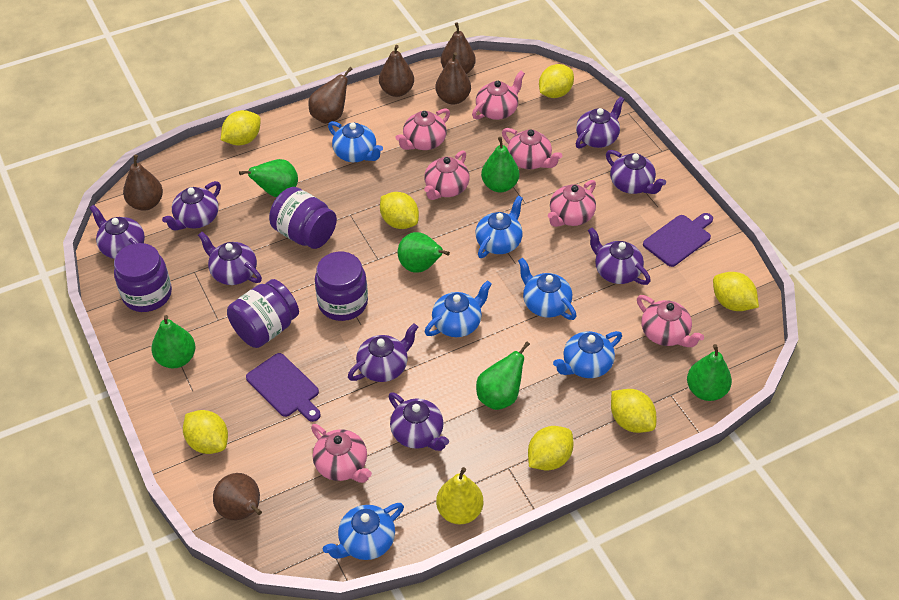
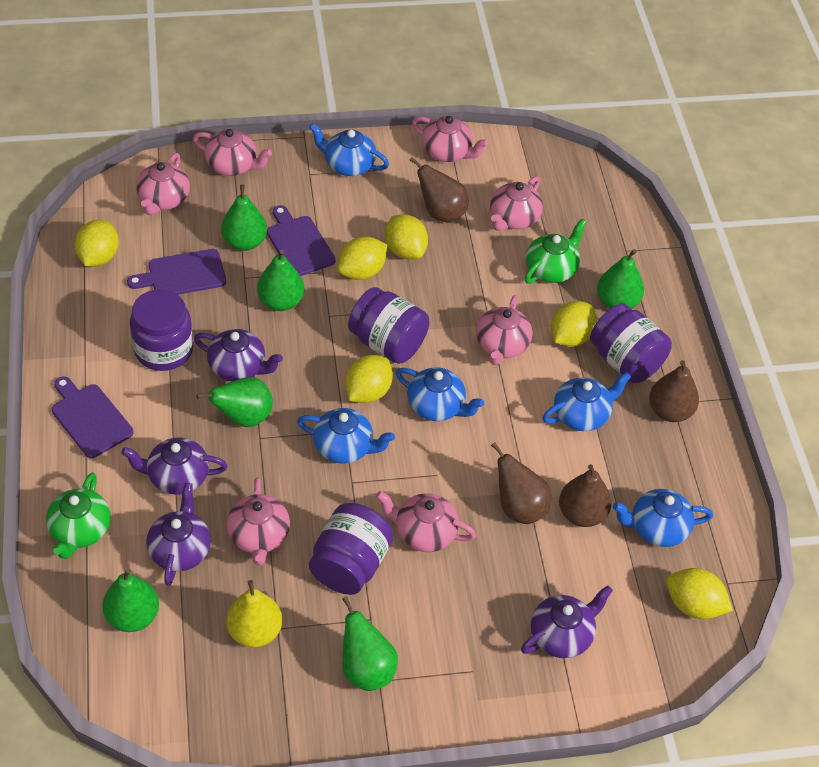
blue teapot: [323,503,404,560] [328,121,383,162] [425,280,492,337] [476,196,523,258] [518,258,576,320] [553,331,622,378] = 6 -> [297,408,395,463] [309,123,389,176] [396,367,484,421] [543,372,631,431] [613,489,713,547] = 5
brown pear: [123,155,163,211] [213,473,262,520] [309,67,353,124] [379,45,414,97] [435,52,471,104] [441,22,476,74] = 6 -> [409,157,468,223] [491,442,551,524] [559,464,611,527] [649,360,699,422] = 4
green teapot: none = 0 -> [46,473,111,559] [525,219,587,284] = 2
purple cutting board: [246,353,321,422] [643,213,713,267] = 2 -> [52,376,134,458] [127,249,226,295] [267,205,336,276] = 3
purple teapot: [90,205,145,259] [162,181,221,230] [198,232,262,285] [348,323,418,382] [388,392,449,451] [576,96,624,149] [588,227,651,285] [606,150,666,194] = 8 -> [121,437,228,495] [146,483,211,586] [194,329,283,381] [521,585,613,658] = 4
yellow lemon: [183,410,228,454] [221,110,261,146] [380,192,419,229] [528,426,574,471] [539,64,574,98] [611,389,657,433] [713,272,759,311] = 7 -> [75,220,119,267] [338,237,387,280] [345,355,393,403] [385,214,428,260] [551,301,597,347] [666,568,733,619] = 6

